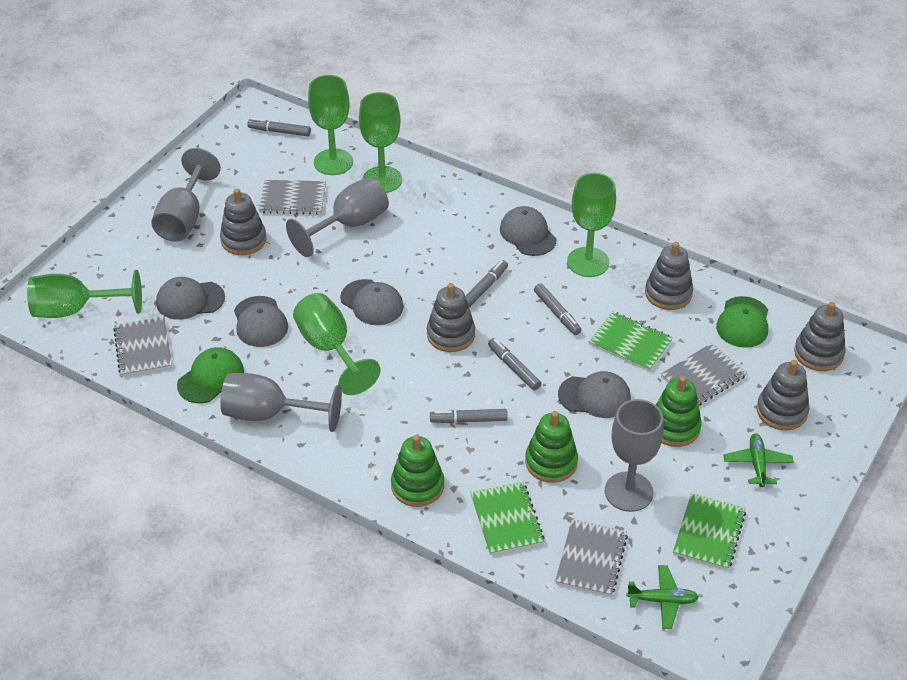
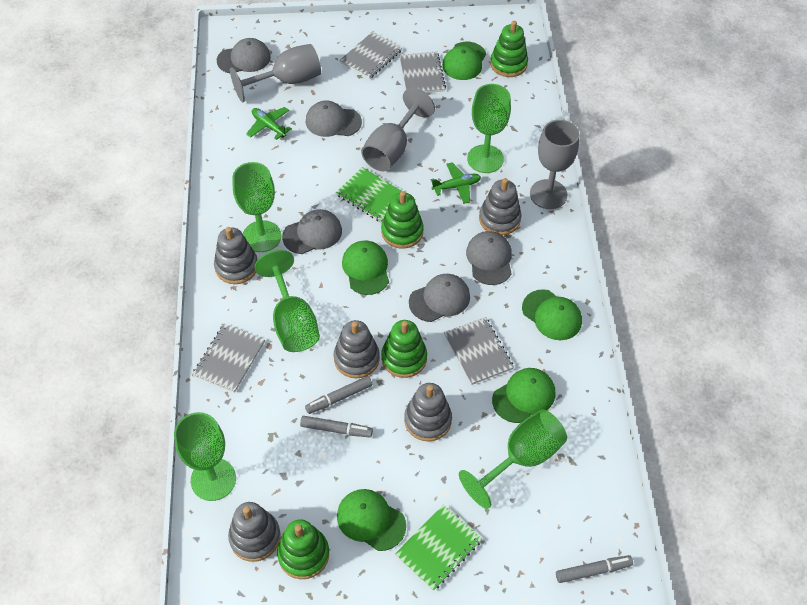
green cap: [177,347,244,403] [716,296,768,348] = 2 -> [337,489,406,551] [342,241,389,295] [442,42,486,80] [492,368,555,423] [522,289,582,340] = 5
green notebook: [470,482,545,555] [589,311,673,371] [673,493,746,570] = 3 -> [336,167,401,222] [395,505,482,591] = 2
green stacking toy: [391,435,444,507] [525,411,578,483] [656,376,702,447] = 3 -> [277,519,329,579] [381,191,424,249] [381,320,427,378] [490,21,528,77] = 4
grey goblet: [151,148,221,242] [220,373,342,432] [286,177,389,257] [605,399,663,512] = 4 -> [230,44,321,102] [361,88,435,171] [530,120,579,209] = 3
grey marker: [247,118,311,136] [430,409,508,423] [465,260,508,308] [488,338,541,390] [534,283,581,335] = 5 -> [300,416,373,437] [305,376,372,414] [556,555,633,583] = 3

